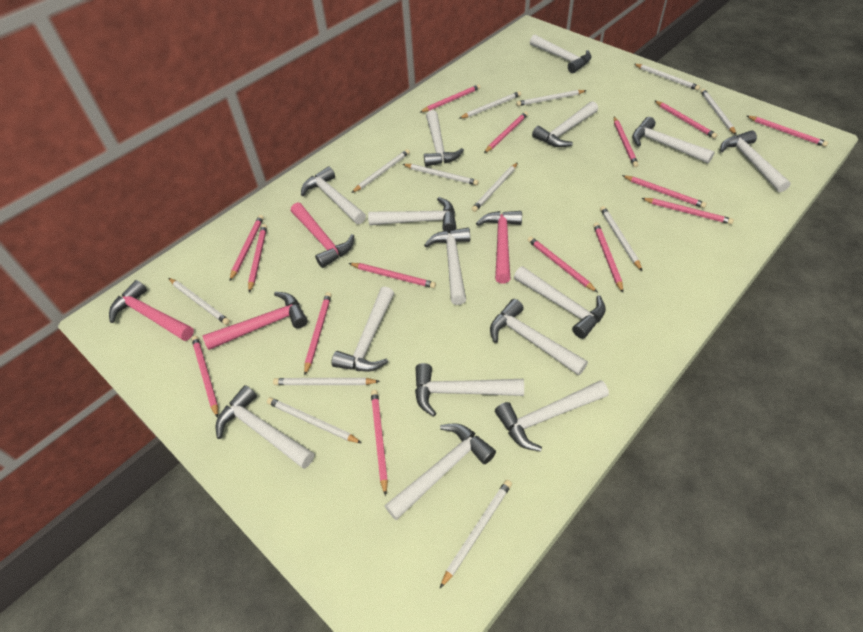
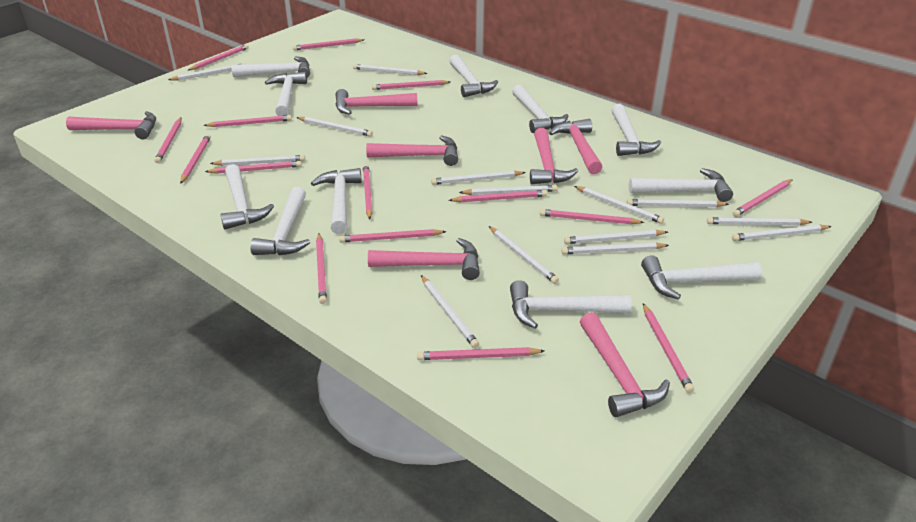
pink hammer: [109,280,194,341] [203,292,308,350] [291,202,354,268] [476,211,522,284] = 4 -> [66,111,156,139] [335,89,418,115] [366,135,458,166] [368,238,480,280] [530,128,578,184] [549,119,603,174] [580,312,670,417] = 7
white hammer: [215,385,314,469] [301,167,366,224] [331,286,394,372] [368,197,456,233] [385,423,496,520] [415,363,524,417] [424,110,464,166] [424,228,470,305] [490,299,588,376] [495,380,609,452] [514,266,606,339] [530,34,591,73] [532,101,598,147] [632,117,715,164] [720,130,791,192] = 15 -> [221,164,274,230] [231,56,310,78] [250,187,310,255] [265,72,307,116] [311,168,362,234] [449,54,498,97] [510,280,632,329] [512,85,568,133] [612,104,661,156] [629,168,733,202] [641,255,762,300] = 11
white pencil: [169,278,230,325] [267,397,362,443] [273,378,380,385] [352,149,410,193] [403,164,479,185] [440,480,512,588] [459,91,521,119] [472,163,518,212] [516,90,587,106] [600,206,642,271] [634,64,700,90] [701,89,737,135] = 12 -> [168,63,245,80] [210,155,305,166] [296,117,373,137] [353,64,428,75] [421,275,479,348] [431,171,526,185] [459,185,557,195] [489,226,559,284] [561,243,669,254] [564,230,668,244] [574,186,664,224] [627,199,729,207] [707,217,812,225] [732,225,832,241] = 14

